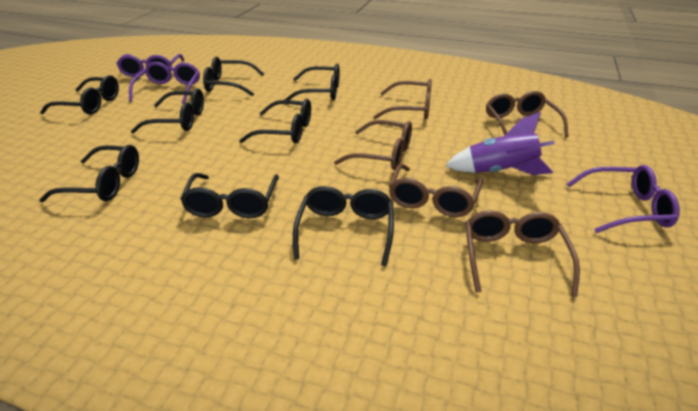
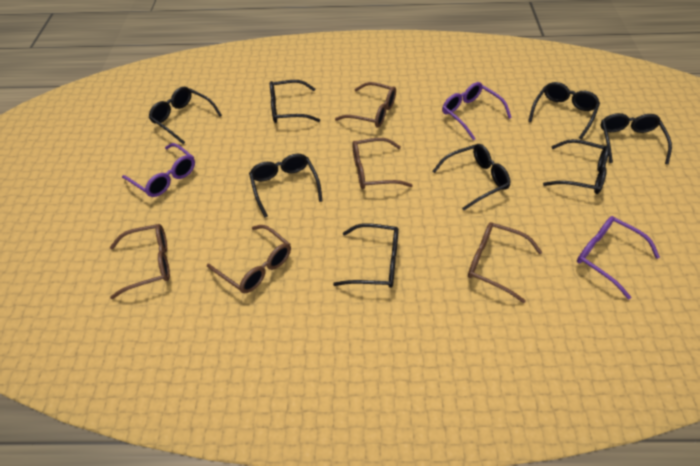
purple rocket: [445,112,555,175] = 1 -> none = 0

